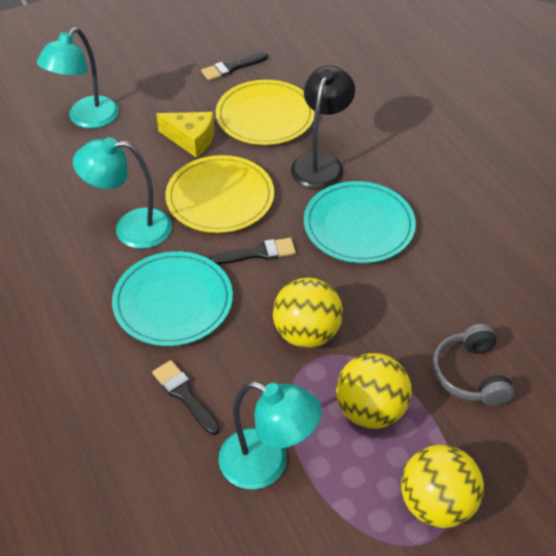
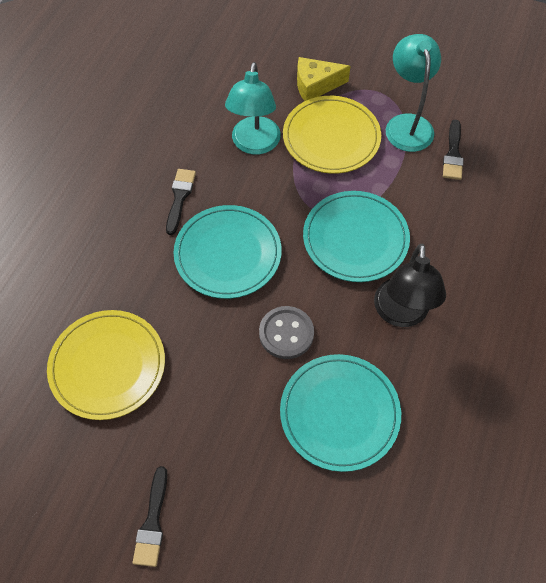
grey button: none = 0 -> [259,306,314,359] = 1
grey headphones: [432,324,514,406] = 1 -> none = 0
turquoise lamp: [37,27,119,129] [73,137,172,249] [219,382,322,489] = 3 -> [225,62,281,155] [386,34,441,152] = 2
turquoise plate: [112,251,233,346] [304,181,416,263] = 2 -> [174,205,282,299] [280,354,401,472] [303,191,410,282] = 3
yellow ball: [273,278,343,348] [336,353,412,429] [401,445,484,528] = 3 -> none = 0

